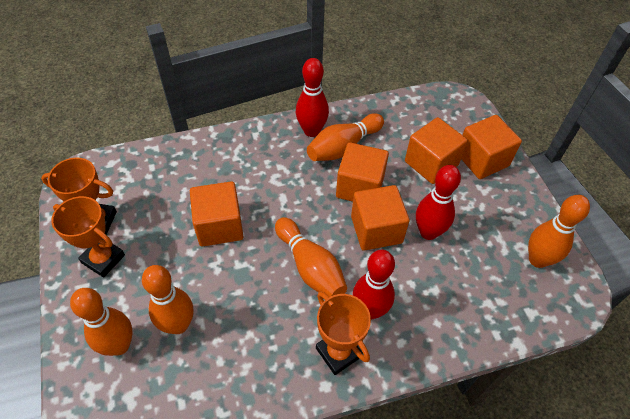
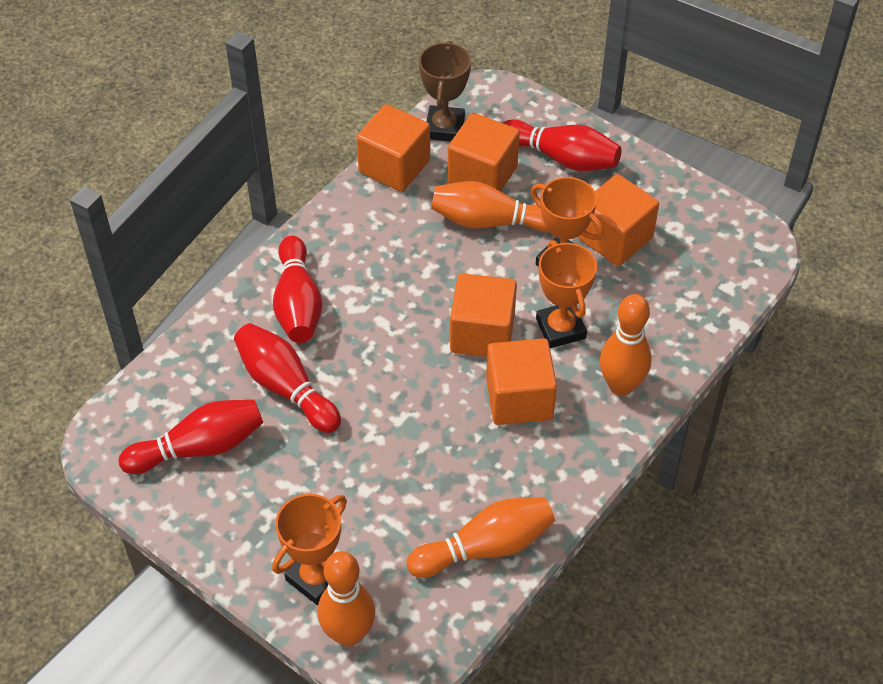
brown trophy: none = 0 -> [419,41,471,142] = 1
orange bowling pin: [70,288,133,356] [142,265,193,334] [275,217,347,297] [307,113,384,161] [528,195,590,268] = 5 -> [318,551,375,646] [406,497,555,578] [431,181,549,232] [600,294,651,396] = 4
red bowling pin: [296,58,329,137] [352,250,395,320] [416,165,461,240] = 3 -> [119,400,263,474] [234,323,341,433] [273,235,322,343] [503,119,621,171] = 4

